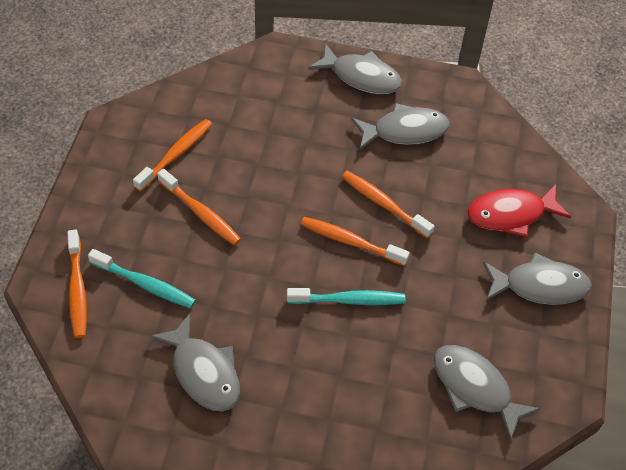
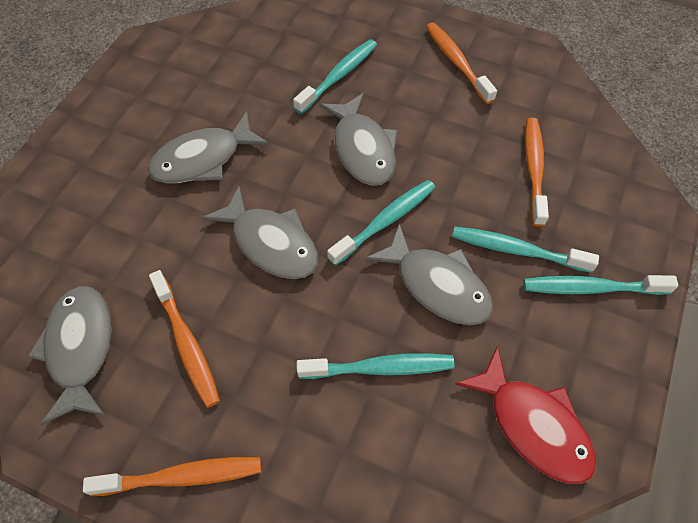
orange toothbrush: [67,230,87,338] [133,119,212,192] [157,169,241,246] [300,217,410,266] [341,171,435,238] = 5 -> [83,457,261,496] [149,270,220,408] [426,22,497,104] [525,118,549,227] = 4
turquoise toothbrush: [88,249,196,308] [287,288,405,305] = 2 -> [293,39,377,114] [296,353,455,379] [327,180,436,266] [452,227,599,273] [523,275,678,295] = 5

